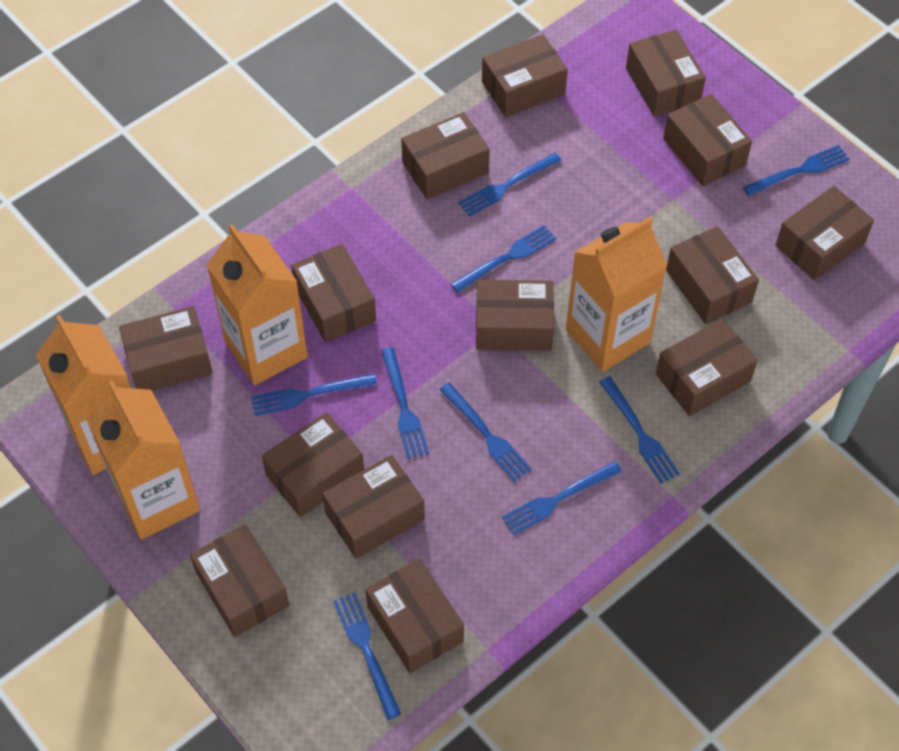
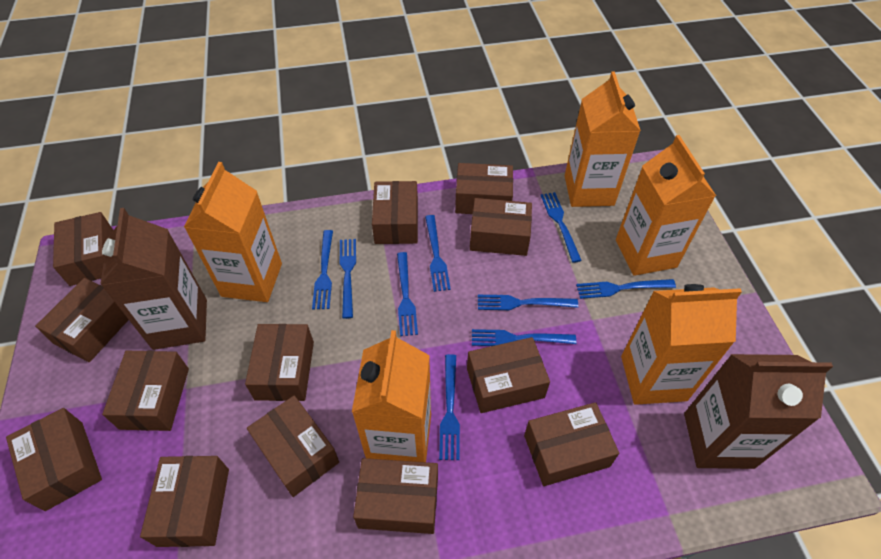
brown box: [119,306,213,390] [190,524,290,637] [262,412,364,517] [291,244,376,342] [322,455,425,559] [365,558,464,673] [401,112,490,199] [476,280,554,351] [482,34,568,117] [626,30,706,117] [656,319,758,416] [663,94,752,186] [666,226,759,324] [776,186,874,281] = 14 -> [6,408,102,511] [35,278,129,362] [53,212,113,286] [102,351,189,431] [140,456,229,547] [245,324,314,401] [247,395,339,497] [353,458,438,534] [372,181,418,244] [455,163,513,214] [467,337,550,413] [470,198,532,256] [524,402,619,486] = 13
brown carton: none = 0 -> [100,208,207,350] [684,354,833,469] = 2
orange carton: [36,315,131,475] [87,381,200,540] [207,224,308,385] [566,217,667,372] = 4 -> [184,162,282,302] [352,330,431,462] [565,71,641,207] [616,135,716,276] [621,284,742,405] = 5

